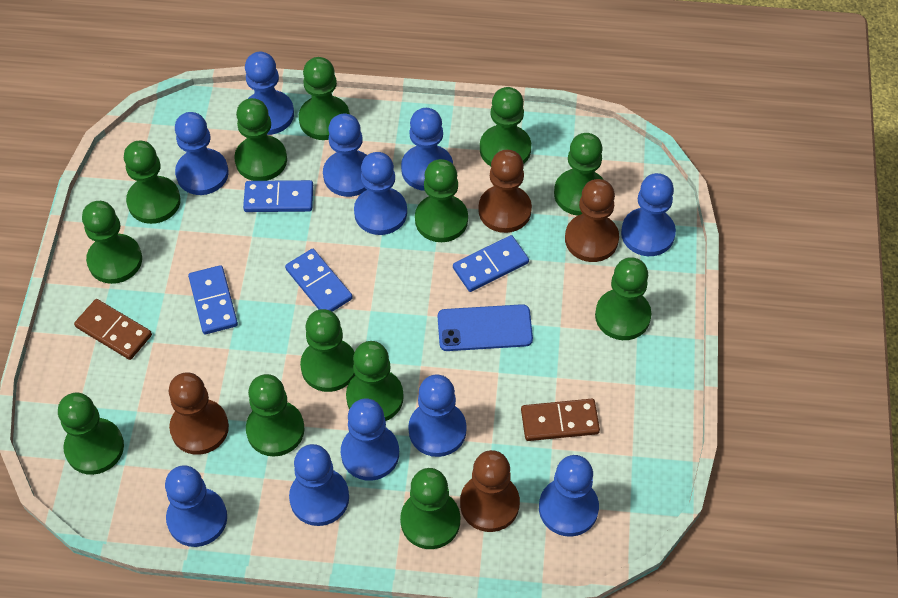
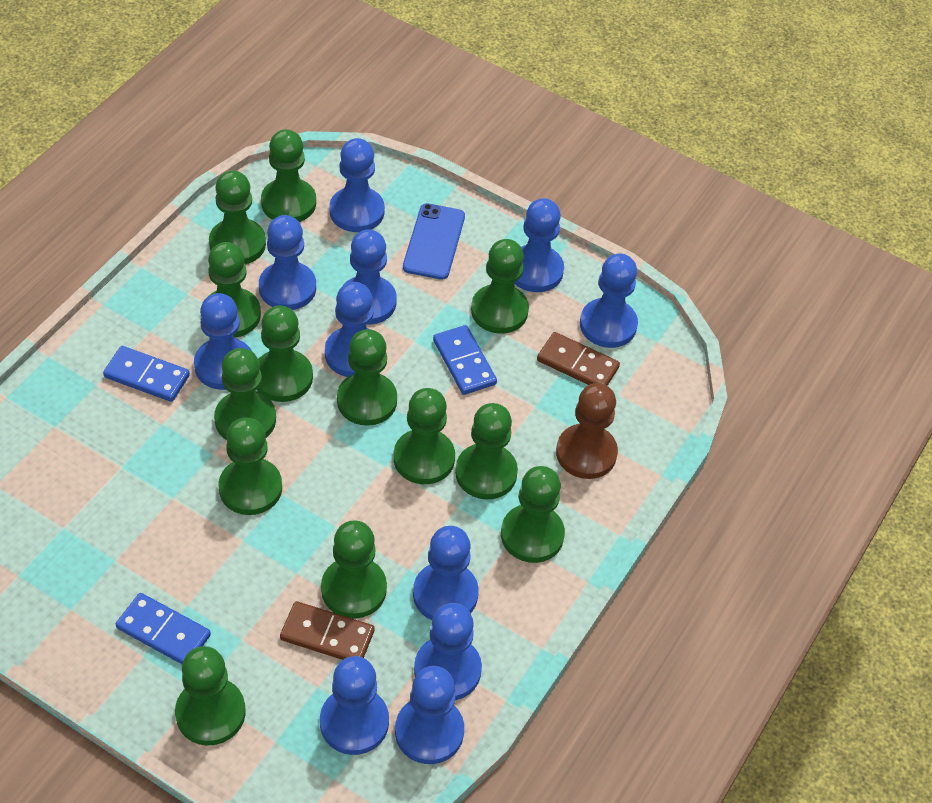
blue domino: [188,265,238,334] [243,180,313,212] [285,249,353,312] [453,235,529,292] = 4 -> [103,346,190,402] [116,593,211,664] [433,325,497,395] = 3
brown pawn: [169,372,229,455] [460,450,520,532] [478,150,532,233] [565,179,619,262] = 4 -> [556,383,618,479] = 1

